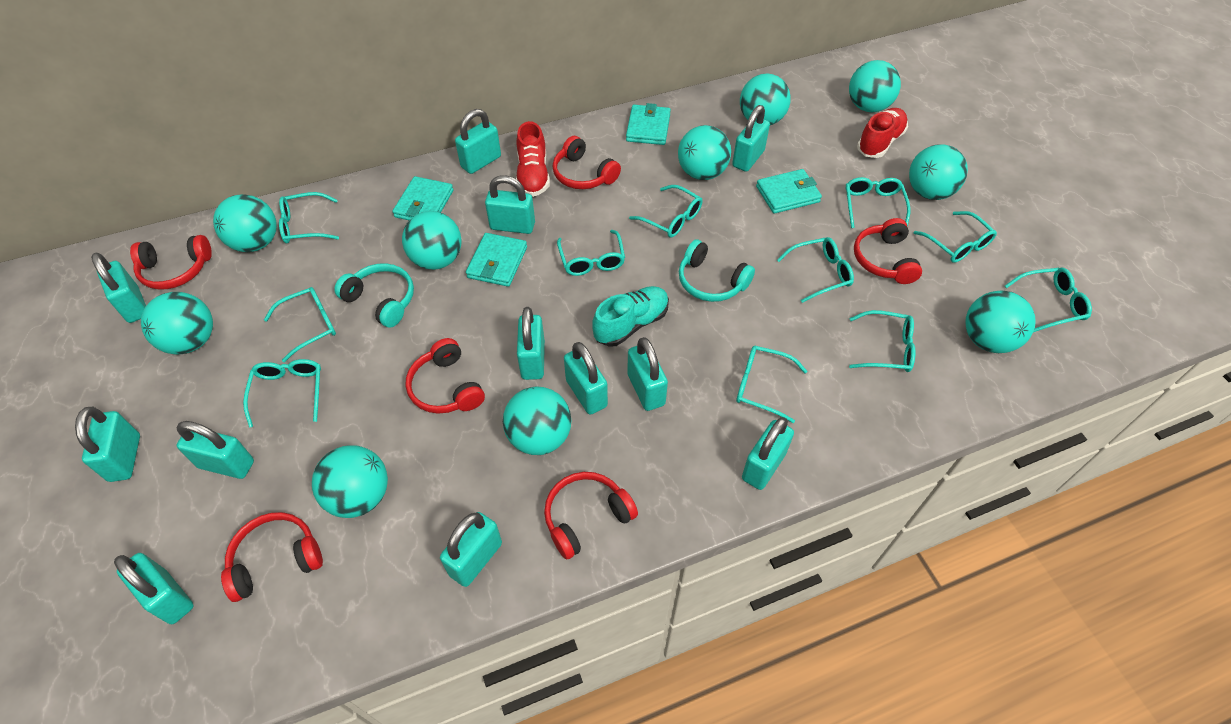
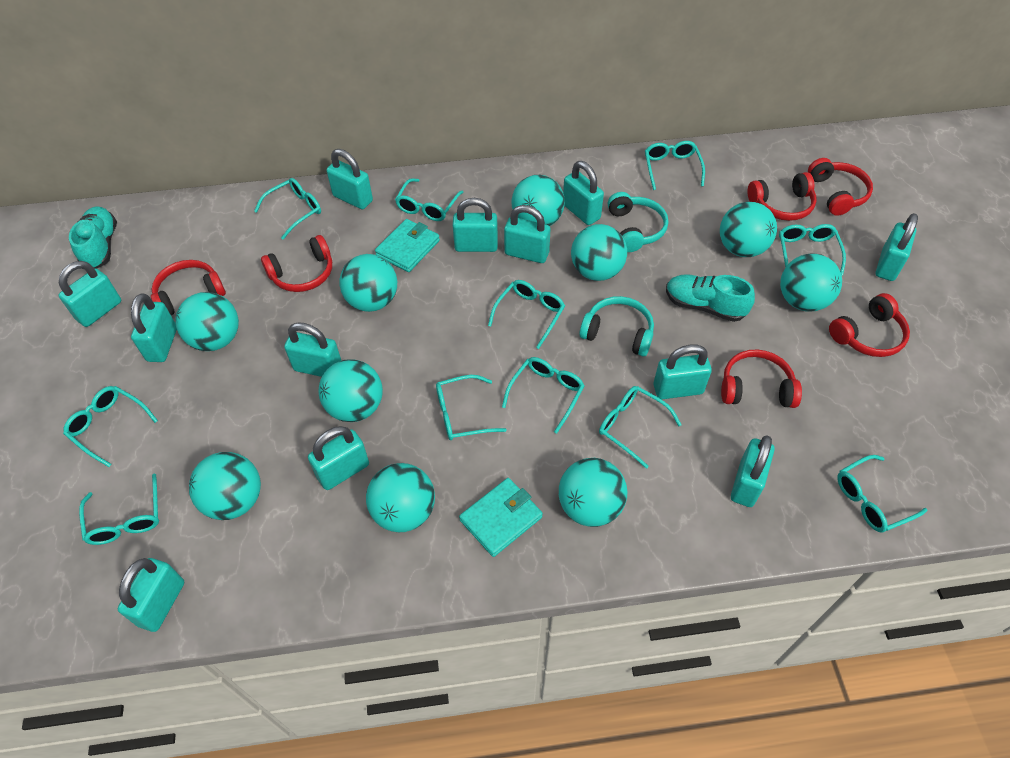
red shoe: [516,121,550,197] [857,108,908,158] = 2 -> none = 0
turquoise shoe: [592,286,669,347] = 1 -> [69,207,117,269] [666,274,755,322] = 2
turquoise wallet: [392,176,454,220] [466,233,527,287] [626,103,671,145] [756,169,822,214] = 4 -> [375,219,440,272] [459,478,543,557] = 2

